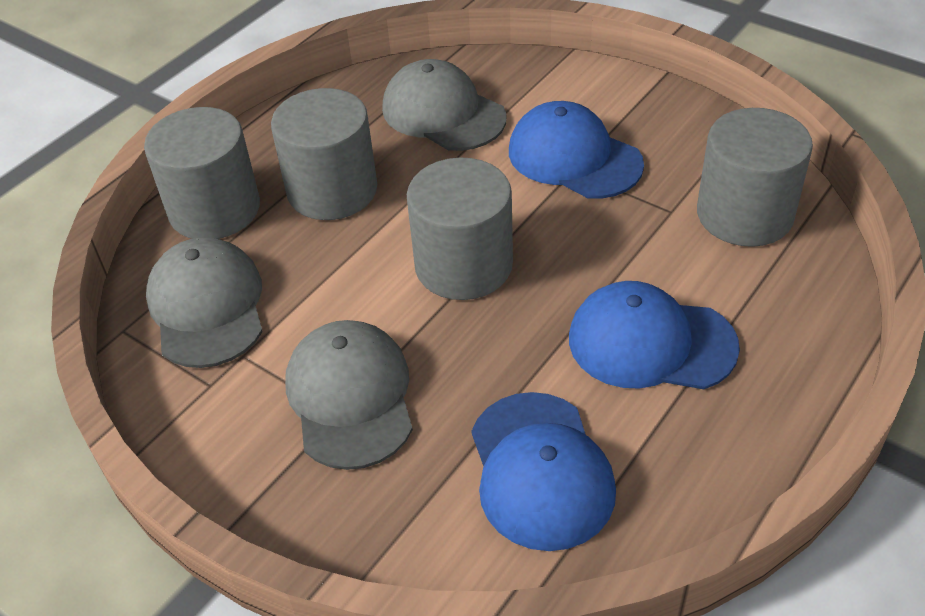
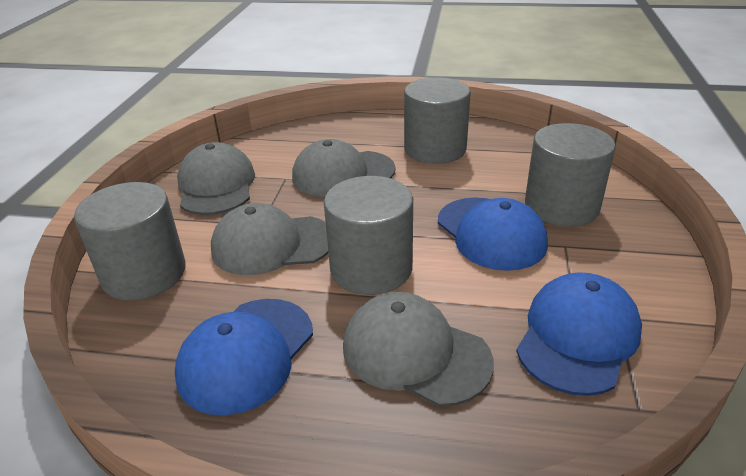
grey cap: [146,237,263,368] [285,320,413,470] [382,59,506,151] = 3 -> [177,142,255,215] [211,203,328,275] [292,139,396,197] [343,292,494,407] = 4

